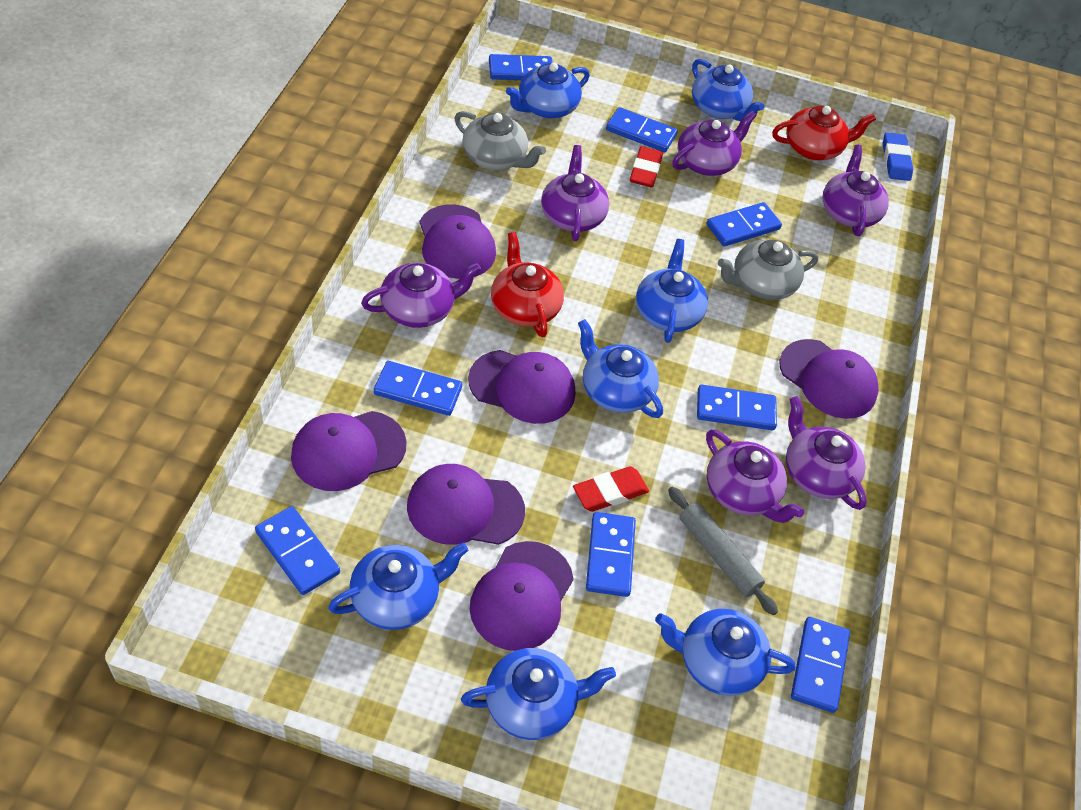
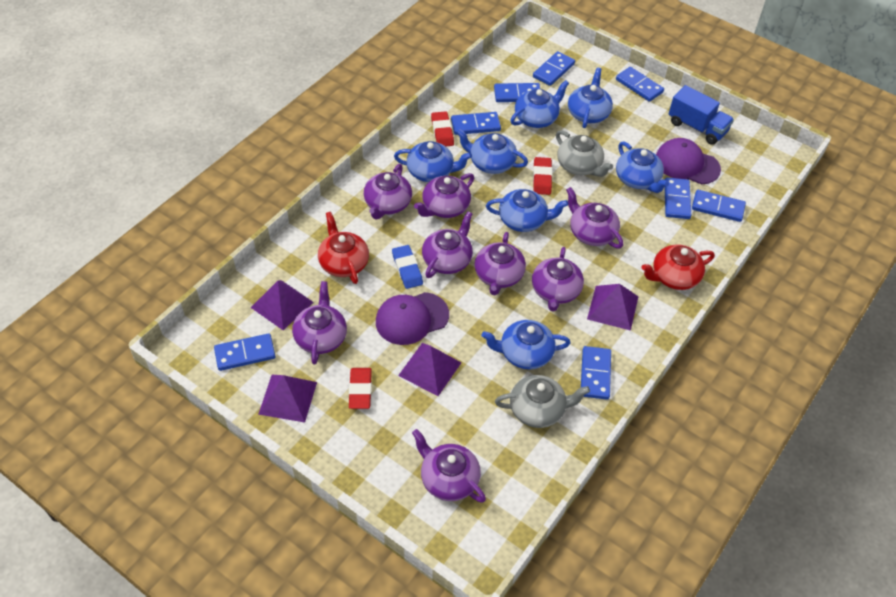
blue truck: none = 0 -> [669,85,734,145] = 1
grey rolling pin: [668,487,778,615] = 1 -> none = 0
purple cap: [291,411,406,491] [407,464,525,545] [420,204,496,279] [468,350,575,424] [470,541,574,651] [779,339,879,419] = 6 -> [376,292,449,345] [656,138,721,184] = 2
purple pyramid: none = 0 -> [251,280,314,330] [258,375,317,423] [398,343,461,396] [587,284,638,331] = 4
purple teapot: [361,263,481,328] [541,145,609,241] [672,111,756,176] [706,429,804,523] [786,396,867,510] [823,145,889,236] = 6 -> [292,281,347,364] [364,164,412,220] [412,429,486,503] [414,173,474,218] [422,212,473,278] [474,232,526,295] [532,247,584,312] [566,187,623,248] = 8
red eraser: [573,466,649,512] [630,146,663,187] = 2 -> [349,368,372,409] [431,111,454,146] [533,157,552,195] = 3

